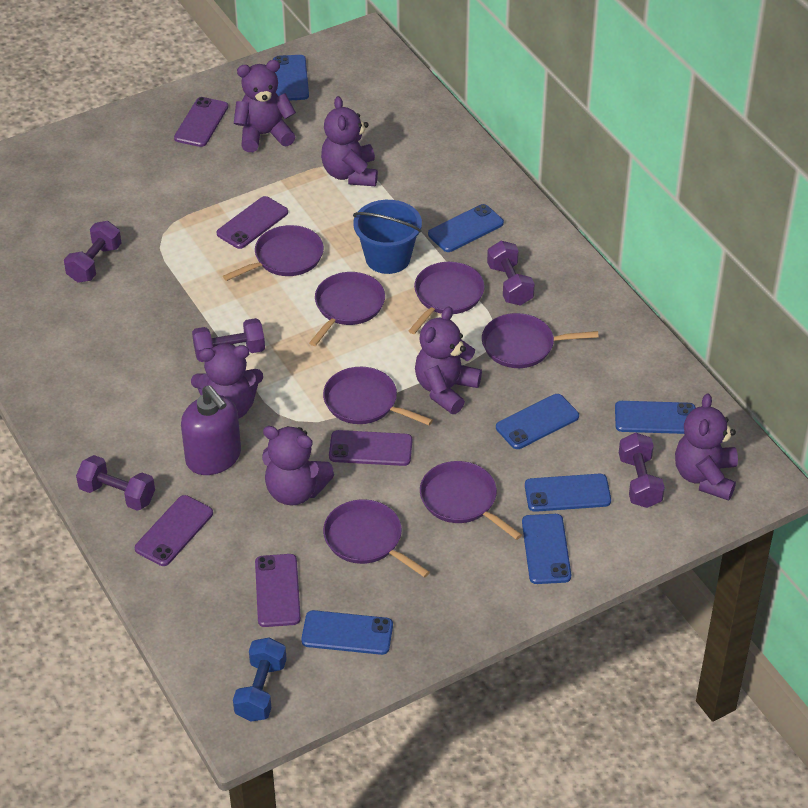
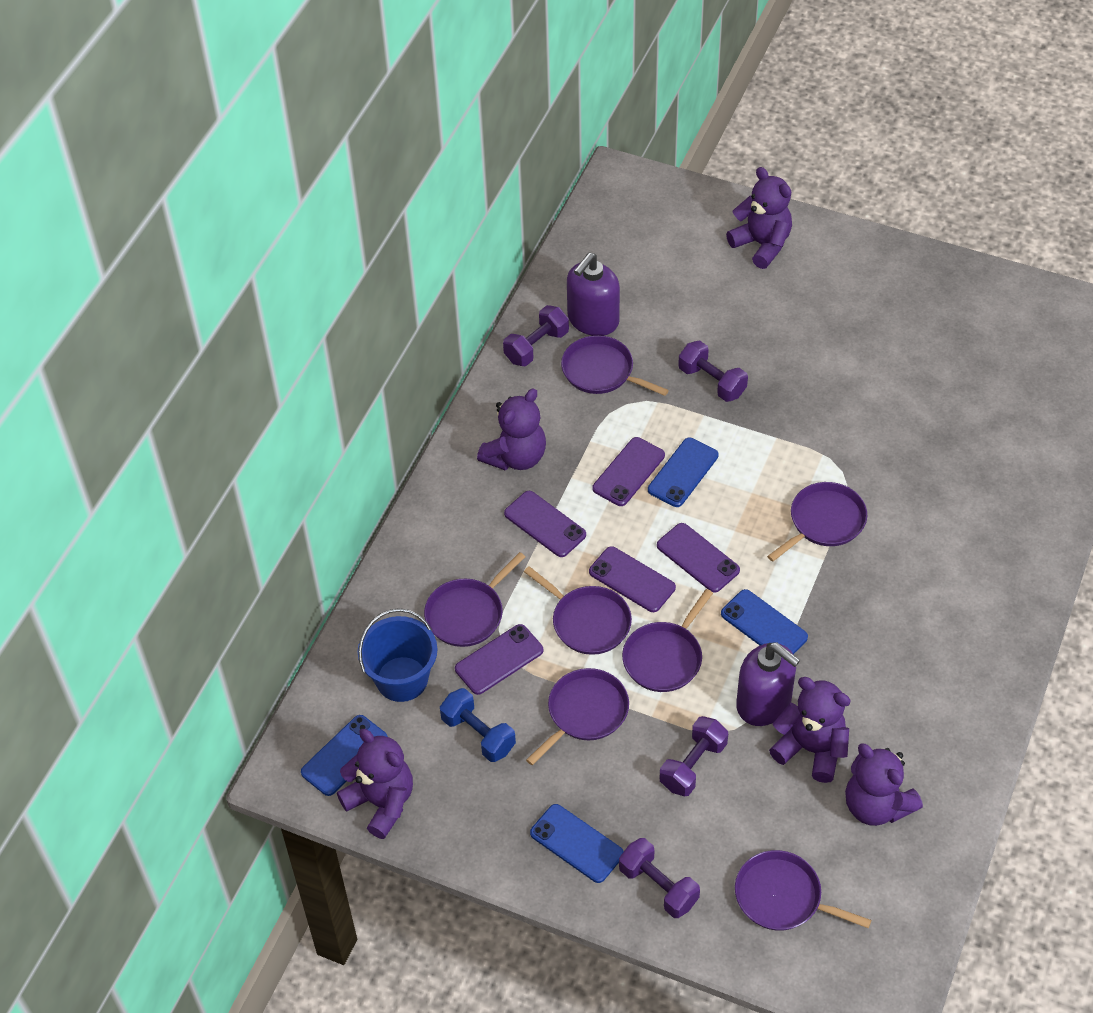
blue phone: [273,55,309,101] [301,610,393,655] [428,204,504,252] [496,394,579,449] [522,514,571,584] [525,474,611,512] [615,401,696,434] = 7 -> [301,715,388,796] [530,804,624,883] [648,437,719,507] [721,589,808,654] = 4
purple dumbbell: [64,221,122,283] [76,455,155,511] [192,318,265,362] [487,241,535,306] [619,433,665,508] = 5 -> [503,305,569,366] [619,838,700,918] [660,716,728,796] [678,341,748,402] = 4
purple soap dispenser: [181,385,241,475] = 1 -> [567,253,620,336] [736,642,800,726] = 2
purple teddy bear: [191,344,263,419] [234,60,296,152] [262,426,334,506] [321,96,378,186] [415,307,482,414] [675,393,738,501] = 6 -> [337,729,413,839] [477,388,546,471] [726,167,792,269] [769,677,851,783] [845,743,923,826] = 5

